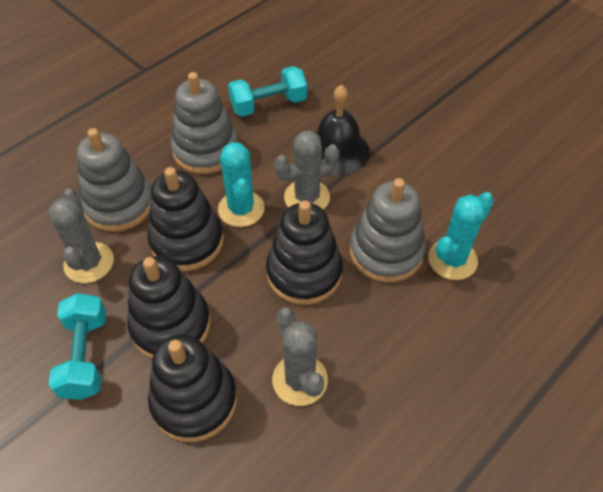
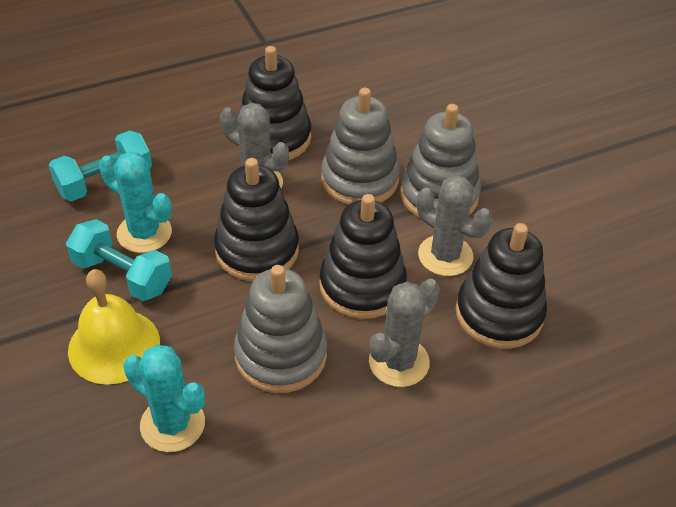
black bell: [316,85,370,176] = 1 -> none = 0
yellow bell: none = 0 -> [68,269,160,385] = 1

